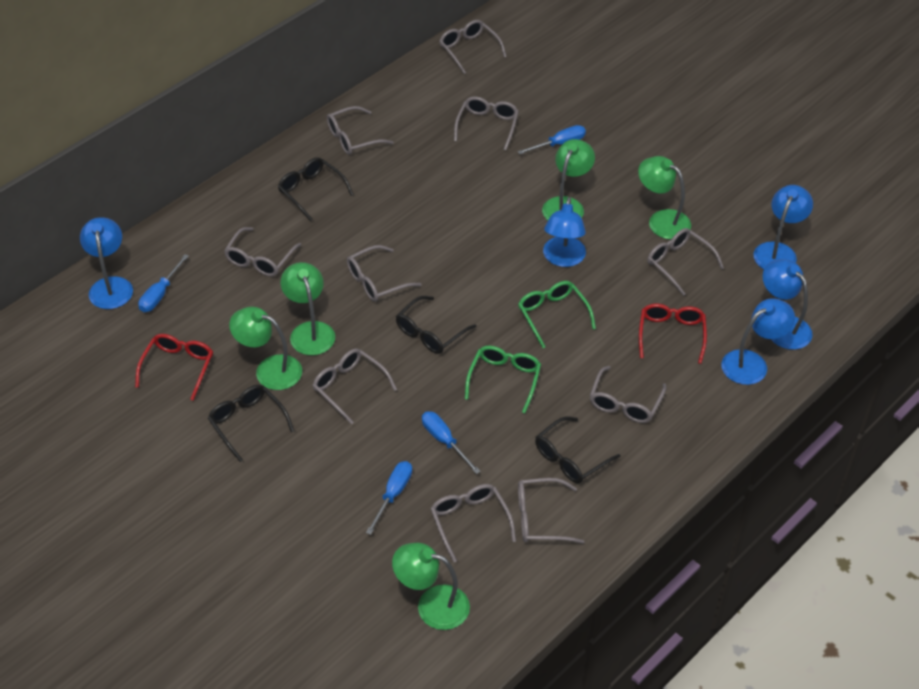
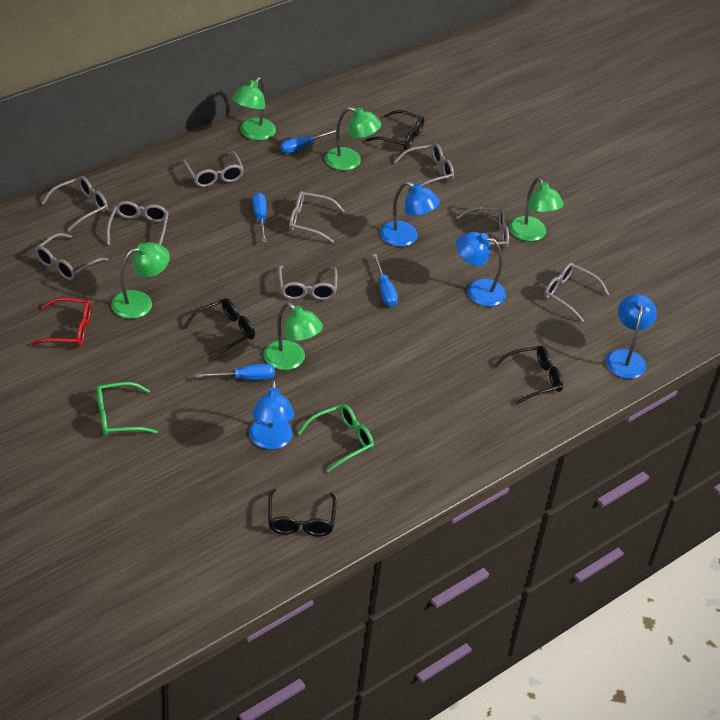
blue lamp: [80,217,133,309] [543,197,586,267] [721,298,795,385] [754,185,813,269] [763,259,813,350] = 5 -> [249,380,294,449] [380,181,440,247] [456,232,506,306] [606,294,657,379] = 4
grey glasses: [224,227,301,276] [313,349,397,425] [327,106,394,155] [347,245,422,302] [430,484,516,562] [439,20,507,74] [454,96,519,150] [518,478,584,544] [590,366,666,423] [647,228,724,296] = 10 -> [35,233,108,280] [42,176,108,232] [107,201,169,245] [182,151,244,187] [278,265,337,300] [289,191,345,243] [394,143,454,187] [456,207,509,249] [544,263,610,322] = 9
red glasses: [135,334,213,401] [639,304,707,364] = 2 -> [30,297,91,347] = 1

